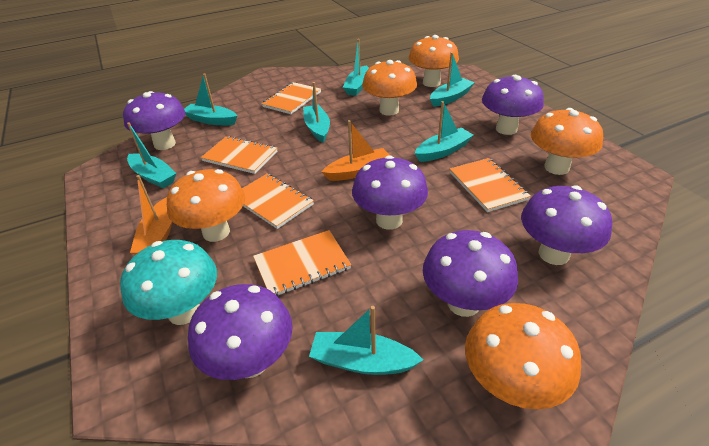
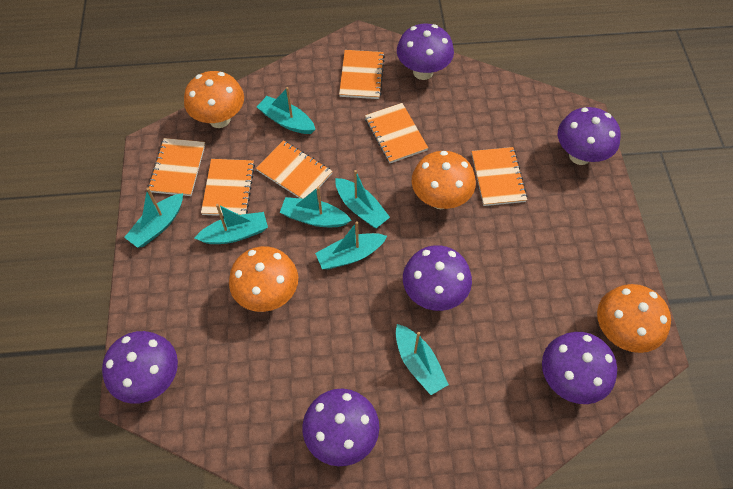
orange boat: [130,175,172,255] [322,120,389,181] = 2 -> none = 0
orange mushroom: [167,169,245,242] [362,60,417,116] [409,35,459,87] [465,303,581,409] [531,108,603,175] = 5 -> [184,71,244,128] [229,246,298,312] [412,151,476,209] [597,284,671,353] = 4
orange notebook: [201,136,277,174] [242,174,314,229] [253,230,351,296] [261,82,321,114] [450,158,531,212] = 5 -> [148,138,205,196] [201,159,255,216] [256,140,333,199] [339,50,385,99] [365,103,428,163] [472,147,528,206] = 6
turquoise mushroom: [120,240,217,325] = 1 -> none = 0

